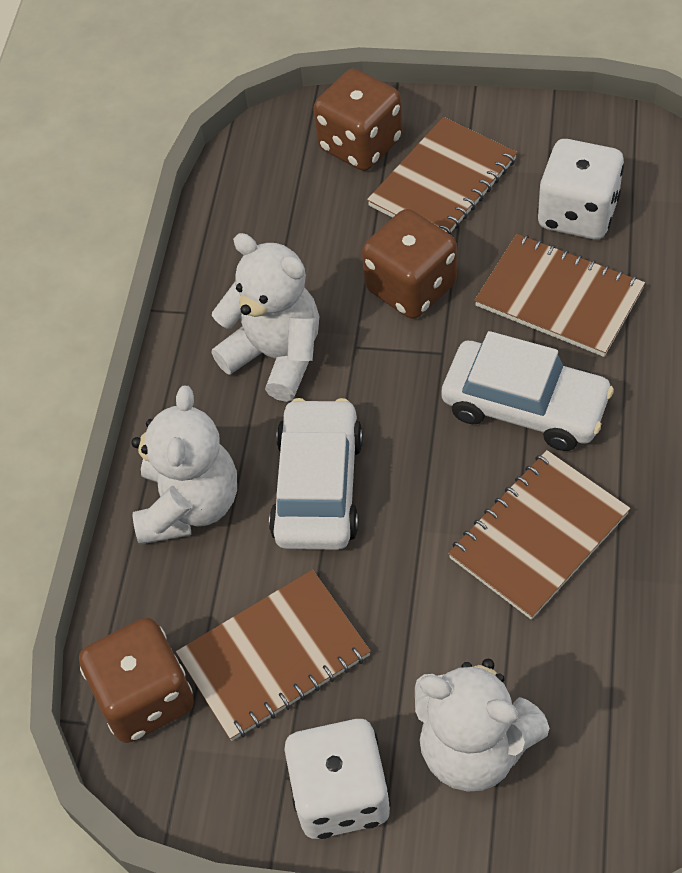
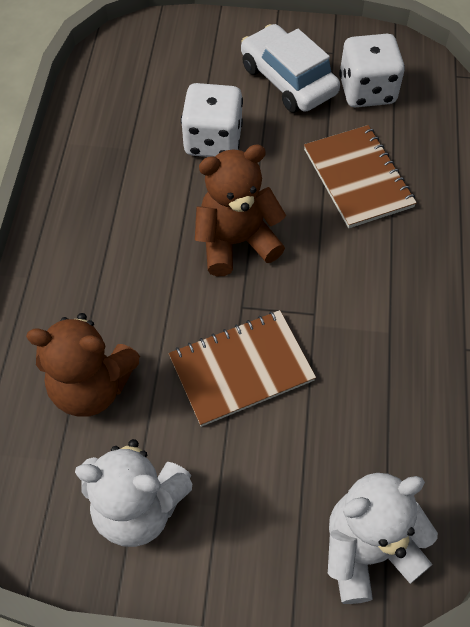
brown dice: [79,618,194,743] [313,69,403,171] [362,209,457,319] = 3 -> none = 0
brown notebook: [176,570,371,741] [367,117,517,235] [448,450,630,620] [474,234,645,357] = 4 -> [168,310,316,427] [304,125,417,228] = 2
brown teddy bear: none = 0 -> [26,313,140,416] [195,144,286,276] = 2
white car: [269,398,363,550] [441,331,614,451] = 2 -> [241,24,340,113] = 1
white teddy bear: [131,386,237,545] [211,233,319,402] [415,659,549,792] = 3 -> [75,439,192,547] [328,473,438,604] = 2

